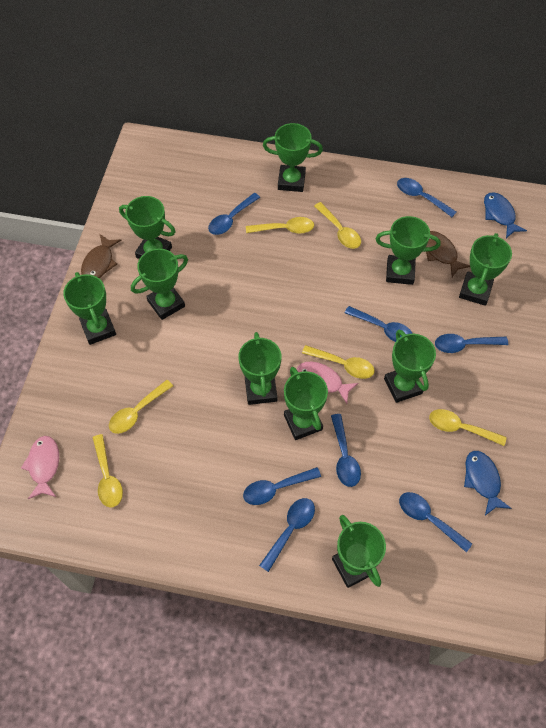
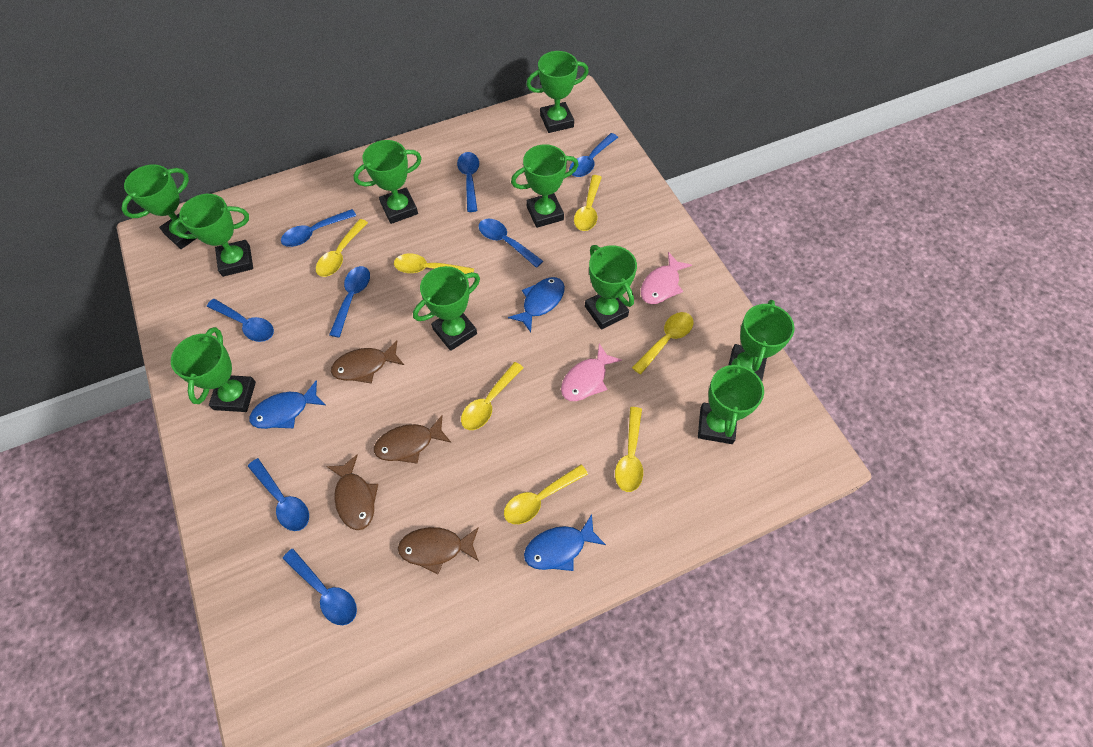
blue fish: [464,451,512,516] [484,192,527,238] = 2 -> [249,380,326,429] [508,277,565,332] [524,514,606,571] = 3
brown fish: [81,234,122,278] [426,231,470,277] = 2 -> [326,455,378,530] [331,340,404,383] [374,415,451,464] [398,527,479,575] = 4
yellow spoon: [92,434,123,508] [109,380,173,434] [246,217,314,234] [302,345,375,379] [314,202,361,249] [429,409,507,446] = 6 -> [316,219,368,277] [394,254,474,274] [461,362,523,430] [504,465,588,524] [574,175,602,231] [615,407,643,492] [632,312,694,375] = 7

